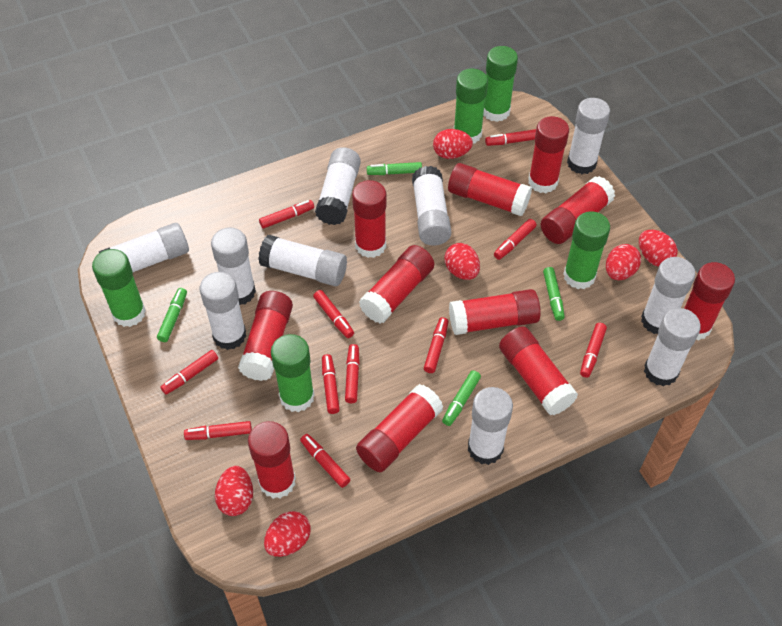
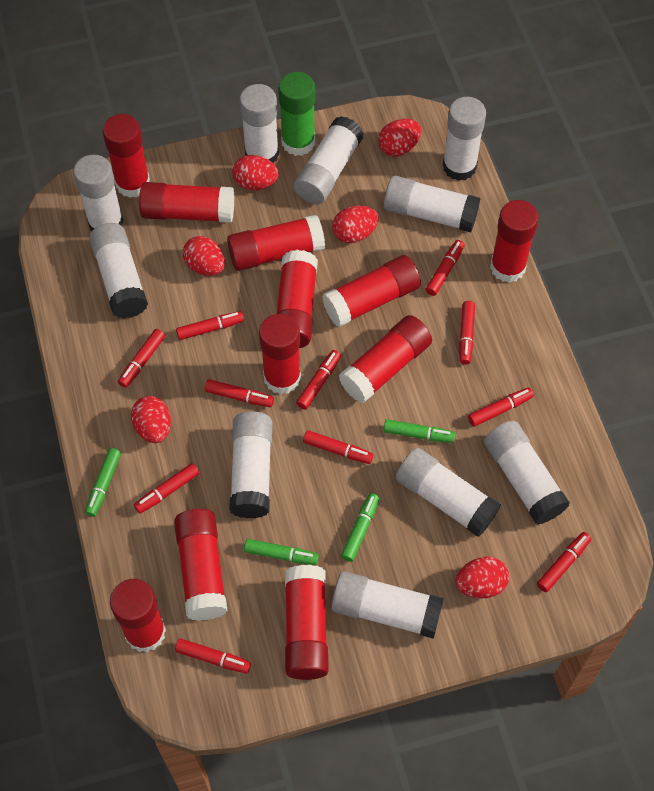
green glue stick: [92,249,146,327] [271,334,314,412] [454,69,488,143] [483,46,518,122] [563,211,610,289] = 5 -> [278,72,315,156] = 1

